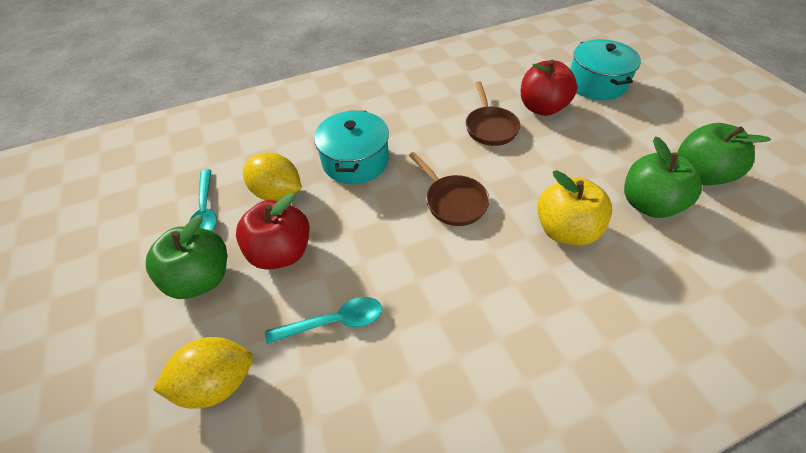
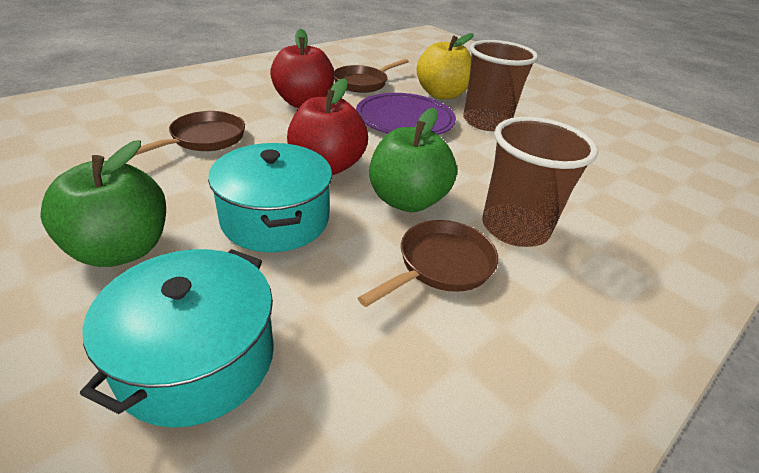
brown cup: none = 0 -> [463,40,538,131] [482,117,598,247] = 2
brown pan: [409,152,490,226] [466,81,521,146] = 2 -> [134,111,245,156] [334,59,409,93] [358,220,498,307] = 3
green apple: [146,215,227,299] [624,136,702,218] [678,123,771,185] = 3 -> [40,140,166,267] [370,108,457,212] = 2
purple plate: none = 0 -> [356,93,456,135] = 1
turquoise spoon: [190,170,217,231] [265,297,382,344] = 2 -> none = 0
yellow lemon: [153,337,253,409] [243,153,301,201] = 2 -> none = 0

